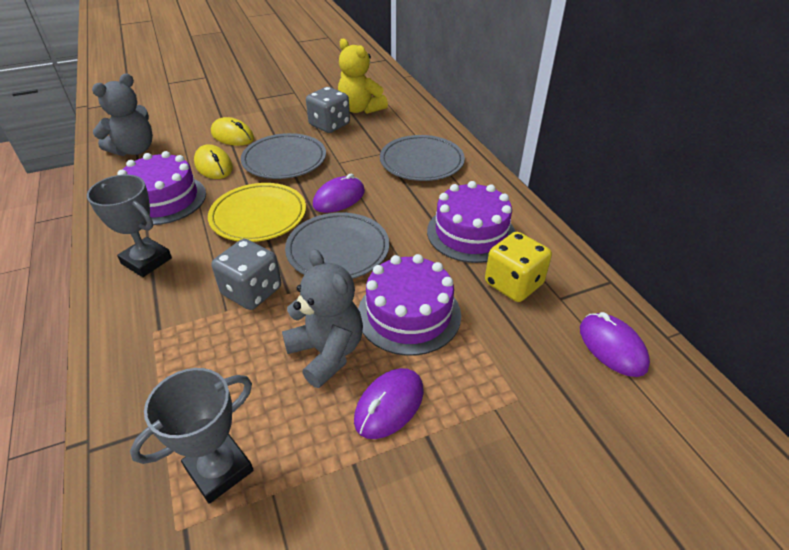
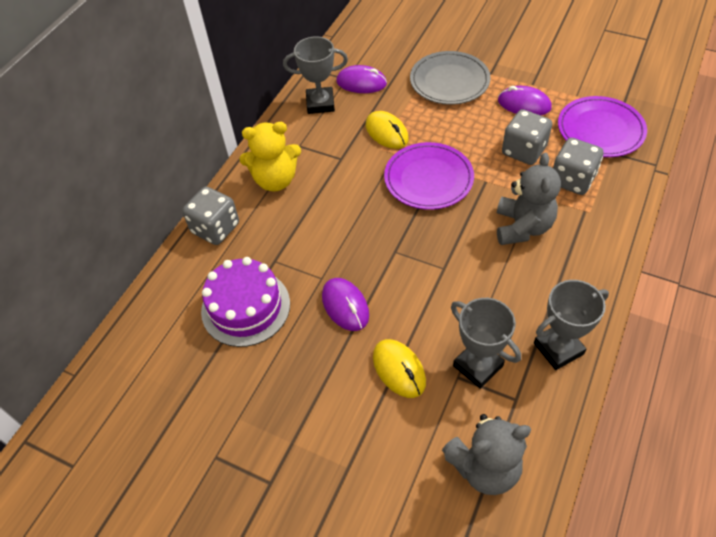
grey dice: [212,239,281,310] [306,87,350,133] = 2 -> [182,186,239,245] [502,109,552,165] [553,138,604,195] = 3
grey plate: [241,133,326,179] [285,212,389,279] [380,135,465,181] = 3 -> [410,51,491,105] = 1
grey trophy: [87,175,172,277] [130,368,254,504] = 2 -> [283,36,348,114] [451,298,521,389] [534,280,609,370] = 3
purple cake: [117,151,206,225] [358,254,461,356] [427,181,515,263] = 3 -> [201,257,290,347] = 1
purple plate: none = 0 -> [384,142,474,210] [558,96,647,157] = 2
yellow dice: [485,232,552,302] = 1 -> none = 0
yellow plate: [208,183,306,242] = 1 -> none = 0

